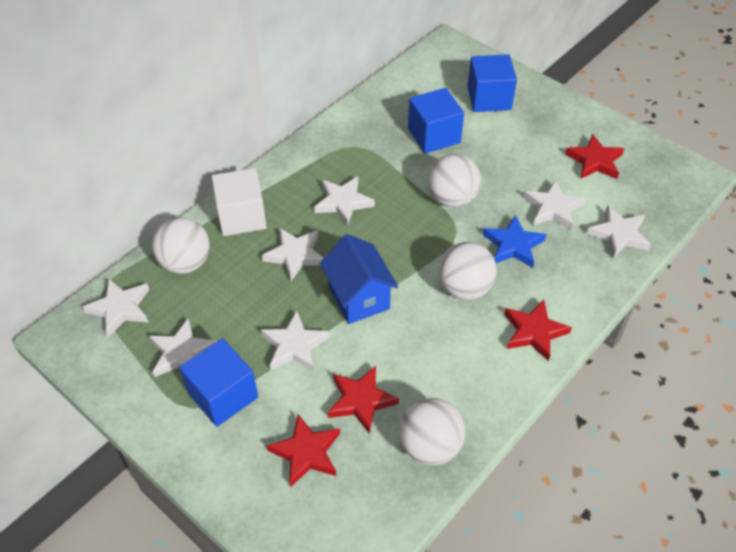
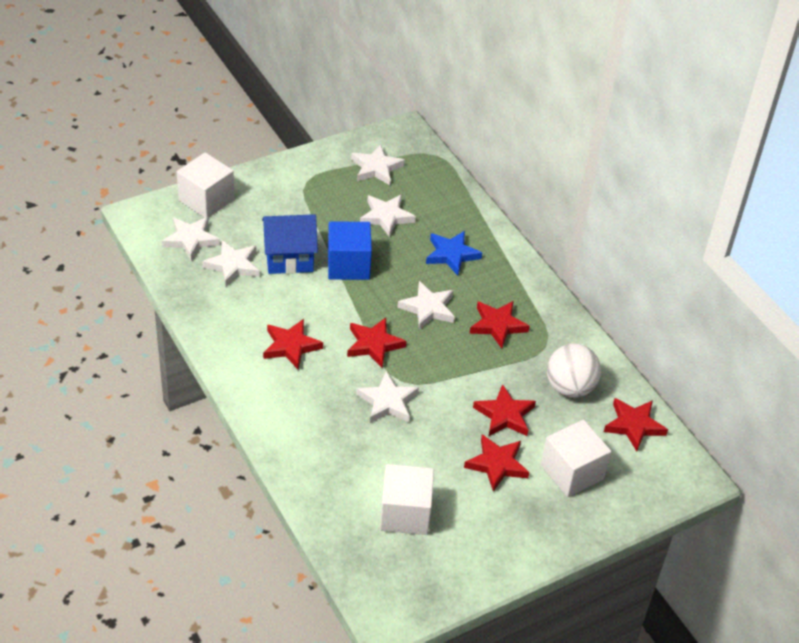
blue cube: [179,338,258,427] [408,88,464,154] [467,54,517,112] = 3 -> [328,221,372,280] = 1
red star: [267,414,340,487] [328,366,399,434] [504,300,572,361] [565,134,624,179] = 4 -> [263,319,323,370] [347,318,406,368] [464,435,529,492] [470,301,530,349] [473,384,536,437] [604,398,668,452] = 6
white ball: [152,217,210,274] [399,398,465,465] [428,154,481,207] [438,242,497,300] = 4 -> [547,343,601,398] = 1
white cube: [212,168,267,236] = 1 -> [177,152,234,218] [380,464,434,535] [541,420,611,497] = 3
white star: [83,279,149,337] [149,319,217,377] [261,311,329,371] [262,228,324,281] [314,176,375,226] [523,180,585,230] [587,205,651,258] = 7 -> [162,216,220,261] [202,240,259,286] [351,144,405,185] [356,371,419,423] [360,194,416,237] [397,281,455,330] = 6

